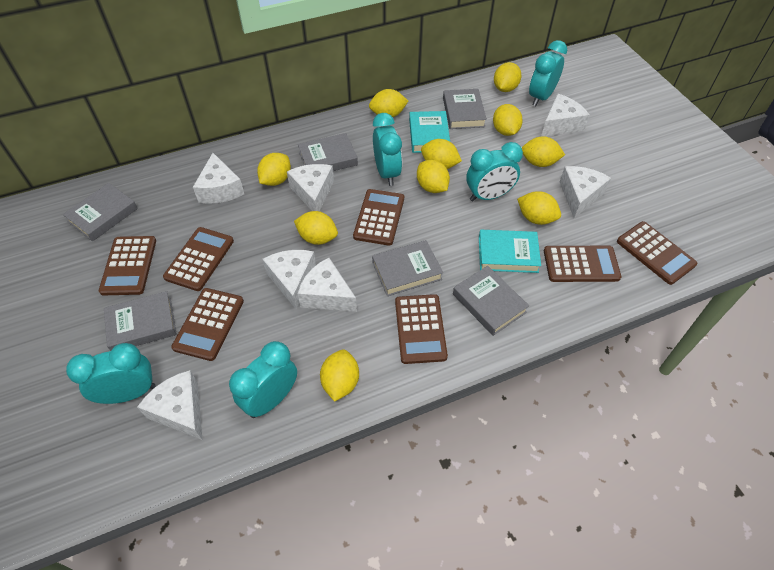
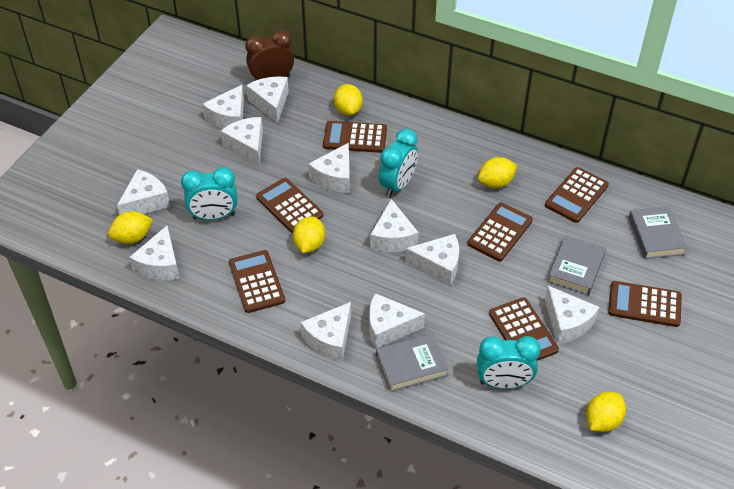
brown clock: none = 0 -> [245,30,294,81] = 1
grey book: [63,183,138,241] [104,291,177,351] [298,133,358,171] [372,240,443,296] [443,89,487,129] [453,266,529,336] = 6 -> [376,333,449,392] [548,235,606,296] [629,206,687,259] = 3
turquoise book: [409,111,450,153] [479,230,541,273] = 2 -> none = 0
turquoise clock: [66,343,156,404] [229,341,297,418] [373,113,402,186] [466,142,523,201] [529,40,567,106] = 5 -> [181,167,237,220] [379,128,418,197] [477,336,541,389] = 3
white cheese: [137,370,203,440] [193,153,244,204] [262,250,316,309] [287,164,334,211] [298,258,357,312] [541,94,590,137] [560,166,611,218] = 7 -> [117,169,170,215] [129,226,180,280] [203,85,244,129] [220,117,263,166] [246,77,289,123] [301,302,351,361] [309,143,350,193] [369,293,425,349] [370,199,419,252] [405,234,459,286] [545,286,599,344] = 11
yellow lemon: [257,153,291,186] [294,211,338,245] [320,349,359,402] [369,89,408,117] [417,160,450,193] [421,139,462,169] [493,104,523,136] [494,62,522,92] [517,191,561,225] [522,136,565,167] = 10 -> [108,211,153,244] [293,216,325,253] [334,84,363,116] [478,157,517,188] [586,392,626,432] = 5

